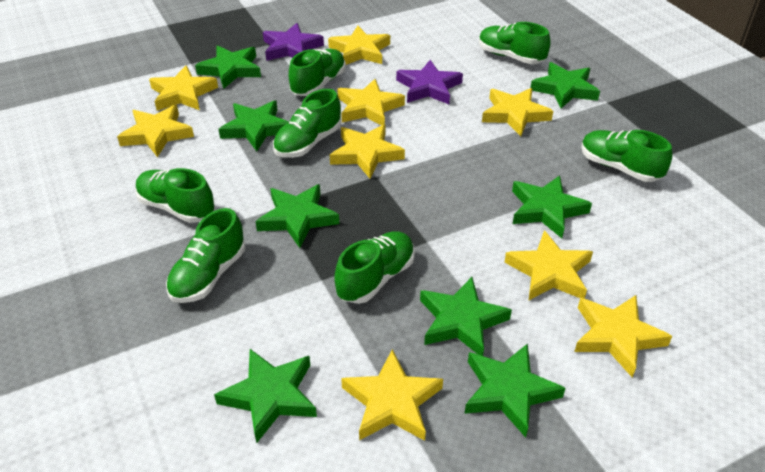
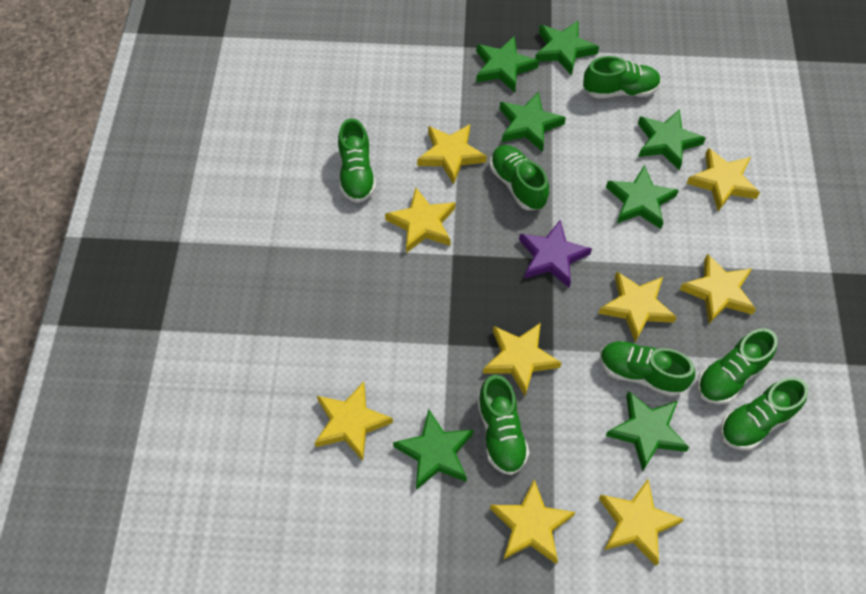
green star: [195,45,261,89] [214,349,317,443] [218,100,289,151] [255,184,339,248] [420,277,512,356] [465,343,565,438] [512,175,592,238] [531,62,600,108] = 8 -> [393,409,473,490] [476,36,539,92] [500,92,566,152] [535,21,599,76] [606,165,679,229] [606,391,690,471] [638,109,706,170] = 7
purple star: [263,23,324,61] [396,60,463,104] = 2 -> [519,219,592,288] = 1

